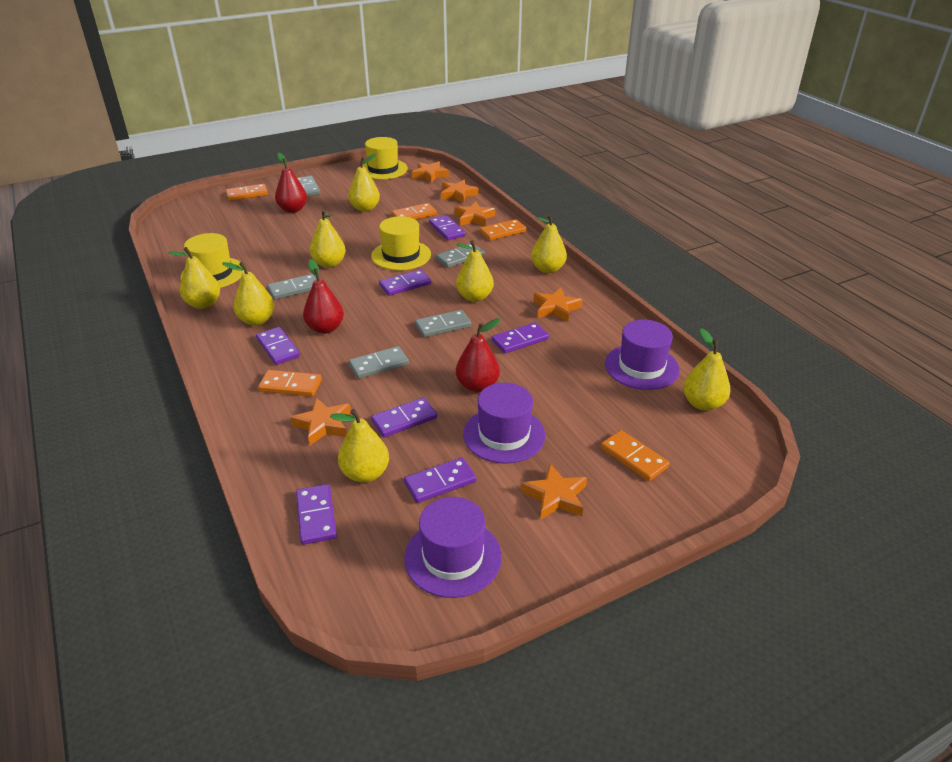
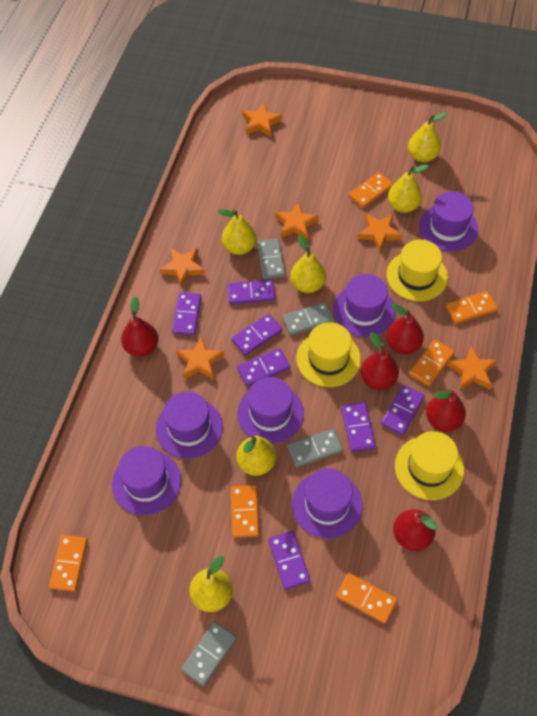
grey domino: [267,274,317,300] [297,176,321,197] [349,346,409,379] [415,310,471,337] [436,244,484,268] = 5 -> [181,621,237,686] [257,239,285,279] [283,302,334,336] [287,429,343,467] = 4
orange domino: [226,184,268,201] [258,370,322,396] [392,203,437,219] [480,219,526,240] [601,430,670,481] = 5 -> [49,535,88,592] [231,485,259,538] [336,573,397,624] [349,172,393,208] [409,339,455,386] [446,291,498,324] = 6
purple hat: [404,497,502,598] [463,383,545,464] [605,320,680,390] = 3 -> [112,446,181,515] [156,391,223,459] [237,377,304,444] [292,468,363,539] [333,274,395,337] [419,191,479,251] = 6
red pear: [275,153,307,213] [303,259,344,334] [456,318,501,392] = 3 -> [121,296,159,357] [361,332,399,390] [386,303,424,354] [393,509,438,551] [426,389,466,432] = 5
yellow pear: [168,247,220,309] [222,262,274,326] [310,209,346,268] [330,409,389,483] [348,154,380,212] [456,240,494,302] [531,214,567,273] [683,328,731,411] = 8 -> [189,555,233,612] [218,209,256,255] [236,436,276,476] [290,235,326,293] [388,164,429,213] [408,112,448,162] = 6

